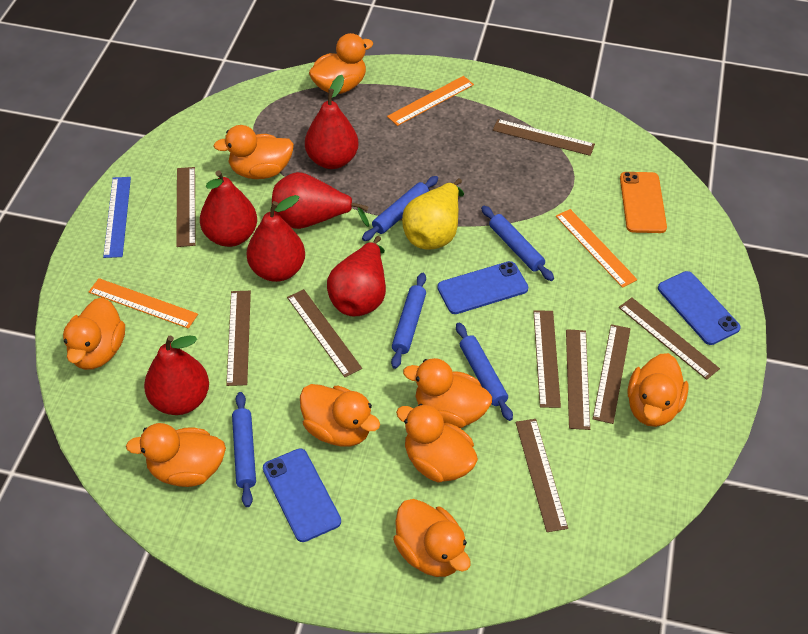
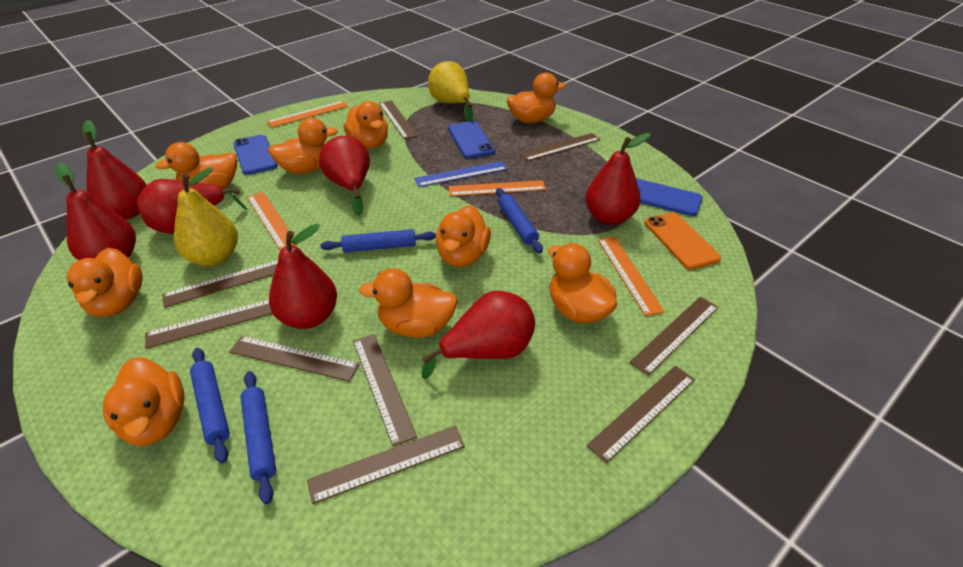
blue rolling pin: [232,392,256,507] [362,176,438,241] [391,273,426,369] [456,323,513,421] [481,206,554,281] = 5 -> [190,348,230,464] [240,371,276,504] [320,229,436,252] [496,188,543,253] = 4
orange ruler: [89,278,198,329] [387,76,474,126] [556,209,637,288] = 3 -> [247,192,298,250] [267,101,348,128] [449,180,546,196] [598,237,665,316] = 4
red pear: [144,335,209,415] [200,170,257,247] [247,195,305,282] [272,172,369,229] [305,75,359,169] [327,236,386,316] = 6 -> [55,163,136,260] [82,120,147,220] [137,179,248,234] [269,224,337,329] [319,136,370,216] [422,291,535,379] [585,133,651,225] = 7
yellow pear: [402,178,464,250] = 1 -> [174,167,238,266] [428,61,473,122] = 2

